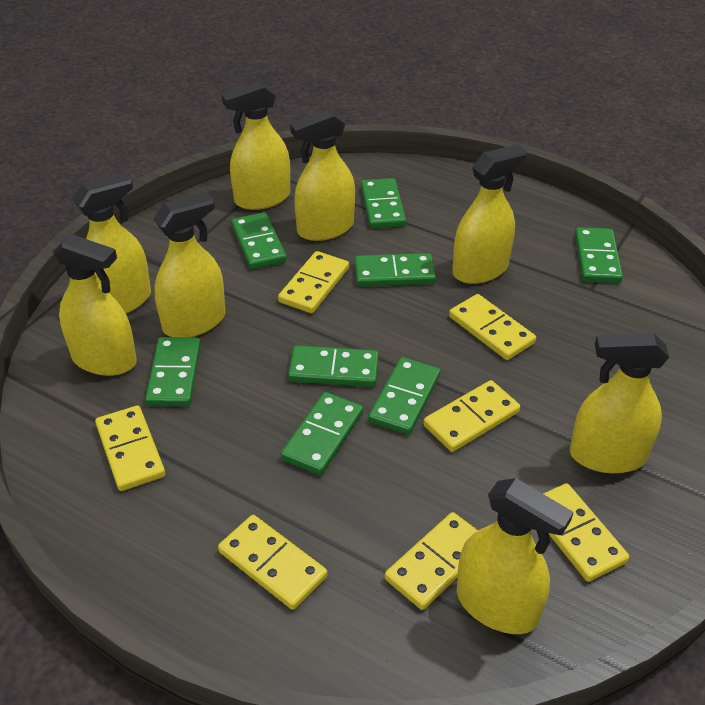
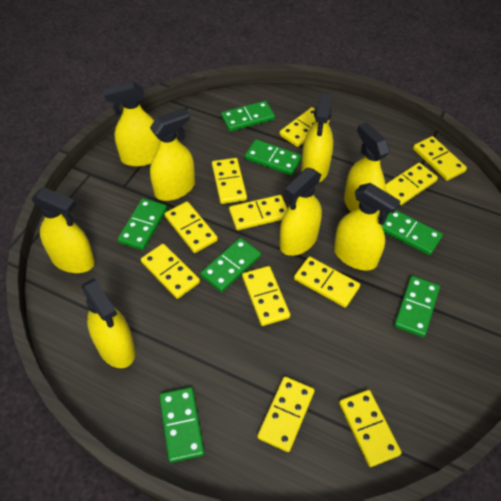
green domino: [145,337,201,406] [231,212,287,269] [281,392,363,475] [288,345,379,387] [354,253,436,287] [361,178,406,229] [368,357,441,435] [575,227,623,283] = 8 -> [118,198,167,250] [159,387,204,463] [200,238,261,292] [221,101,275,131] [245,139,302,175] [381,210,443,255] [394,276,440,337] = 7
yellow domino: [95,405,165,491] [218,515,328,610] [278,251,349,313] [385,512,478,610] [423,380,520,452] [449,294,536,360] [543,483,629,582] = 7 -> [141,244,200,299] [165,201,218,253] [212,158,247,204] [229,195,287,230] [242,266,290,326] [257,377,315,452] [279,107,330,147] [294,256,360,308] [339,390,402,467] [385,163,438,205] [413,136,467,181] = 11

